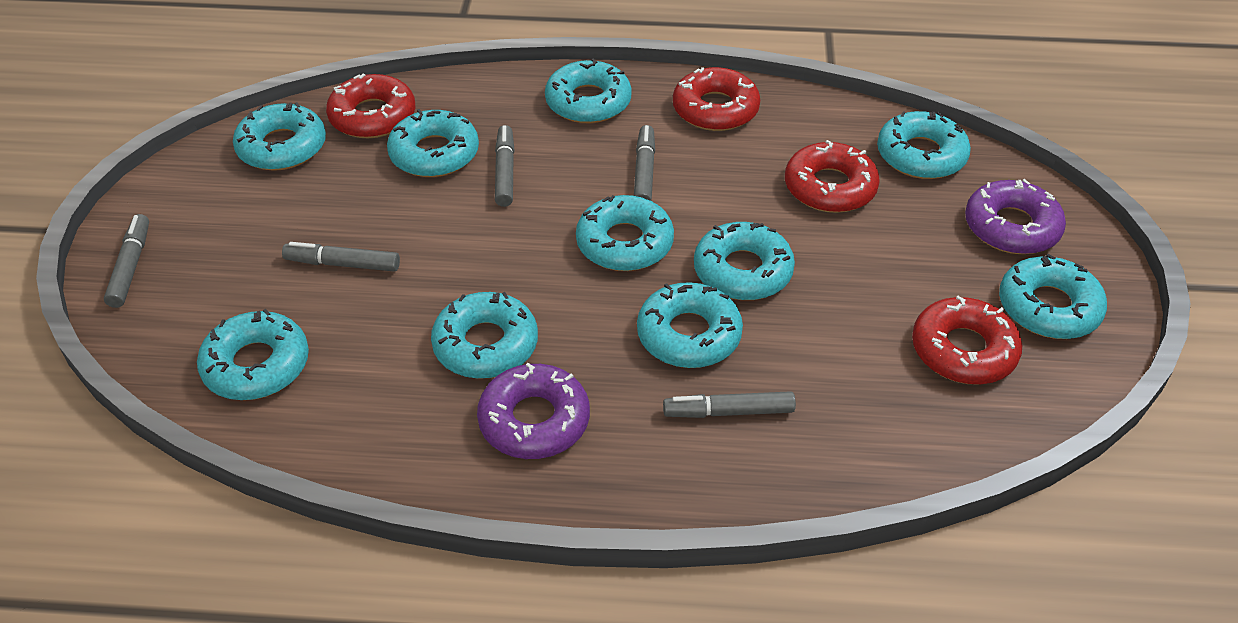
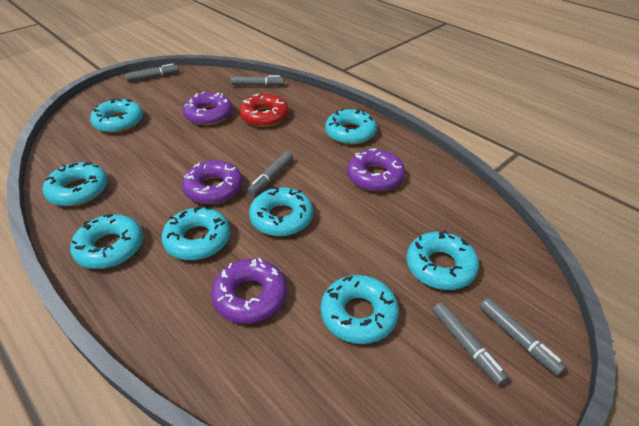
purple donut: [477,363,590,459] [965,179,1066,254] = 2 -> [182,160,243,204] [183,92,233,125] [211,258,287,324] [347,148,405,191] = 4
red donut: [326,74,415,138] [673,67,760,131] [785,140,880,213] [912,296,1022,385] = 4 -> [239,93,289,127] = 1
turquoise donut: [197,309,309,400] [233,102,326,171] [387,109,479,177] [431,292,538,379] [545,58,632,123] [576,195,674,271] [637,282,743,368] [694,222,795,300] [877,111,971,179] [999,254,1107,339] = 10 -> [43,162,108,206] [70,214,143,269] [90,98,143,133] [162,206,230,260] [249,187,313,236] [321,275,399,344] [325,108,377,145] [406,230,479,290] = 8

